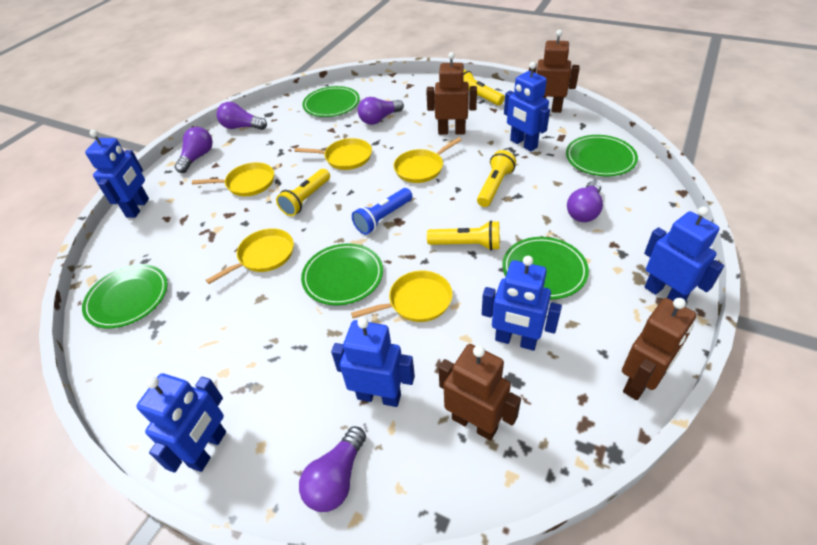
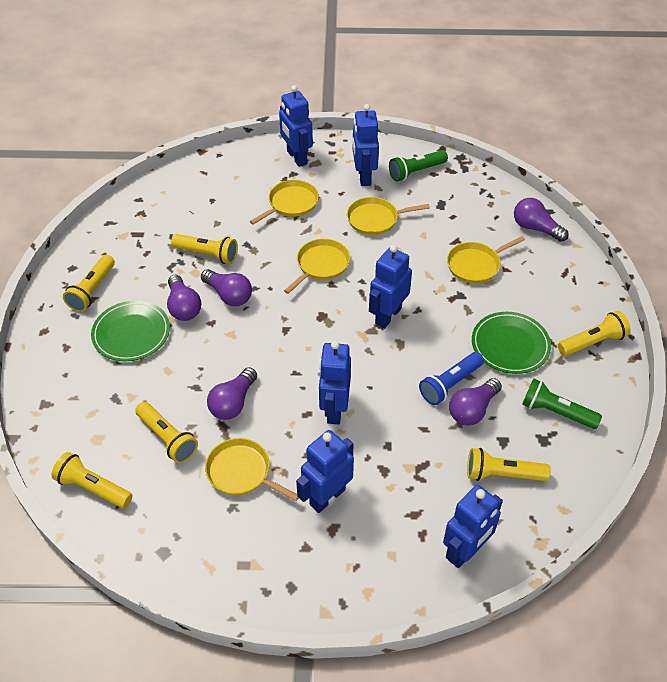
brown robot: [426,52,477,135] [439,344,521,441] [529,30,580,113] [622,298,696,400] = 4 -> none = 0
green flashlight: none = 0 -> [389,150,448,182] [522,379,602,429] = 2
green plate: [82,264,168,329] [301,243,383,306] [302,86,360,117] [502,237,589,300] [566,135,638,176] = 5 -> [91,300,170,362] [472,312,551,374] = 2
yellow flashlight: [276,169,330,216] [427,221,500,251] [463,70,505,105] [477,150,516,207] = 4 -> [51,452,132,508] [63,255,115,312] [135,402,198,463] [171,234,238,264] [467,448,551,481] [558,311,631,356] = 6

